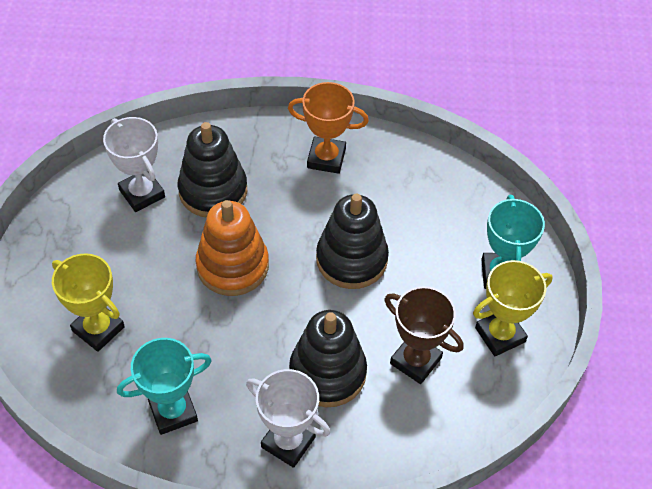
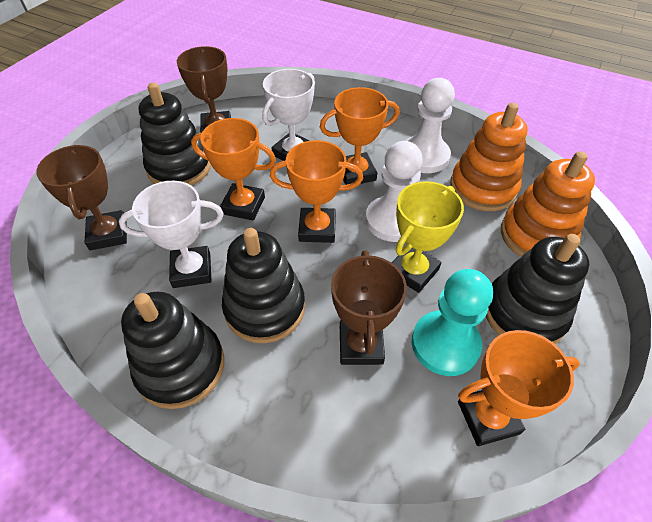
black stacking toy: [178,122,247,218] [289,310,367,407] [316,194,389,289] = 3 -> [121,292,224,409] [139,83,211,186] [222,228,305,343] [486,234,589,344] = 4
brown trophy: [384,286,464,384] = 1 -> [36,145,127,250] [177,46,231,133] [331,250,407,365] = 3
orange stacking toy: [196,200,269,296] = 1 -> [450,103,528,211] [501,151,595,257] = 2
orange trophy: [288,82,369,174] = 1 -> [191,118,276,221] [270,140,363,243] [320,87,399,185] [458,330,580,446] = 4
turquoise pawn: none = 0 -> [412,269,493,376] = 1
turquoise trophy: [117,338,212,435] [481,195,545,289] = 2 -> none = 0
white pawn: none = 0 -> [365,141,423,242] [405,78,455,173] = 2
yellow trophy: [52,253,125,352] [473,260,553,356] = 2 -> [391,181,464,293] = 1

